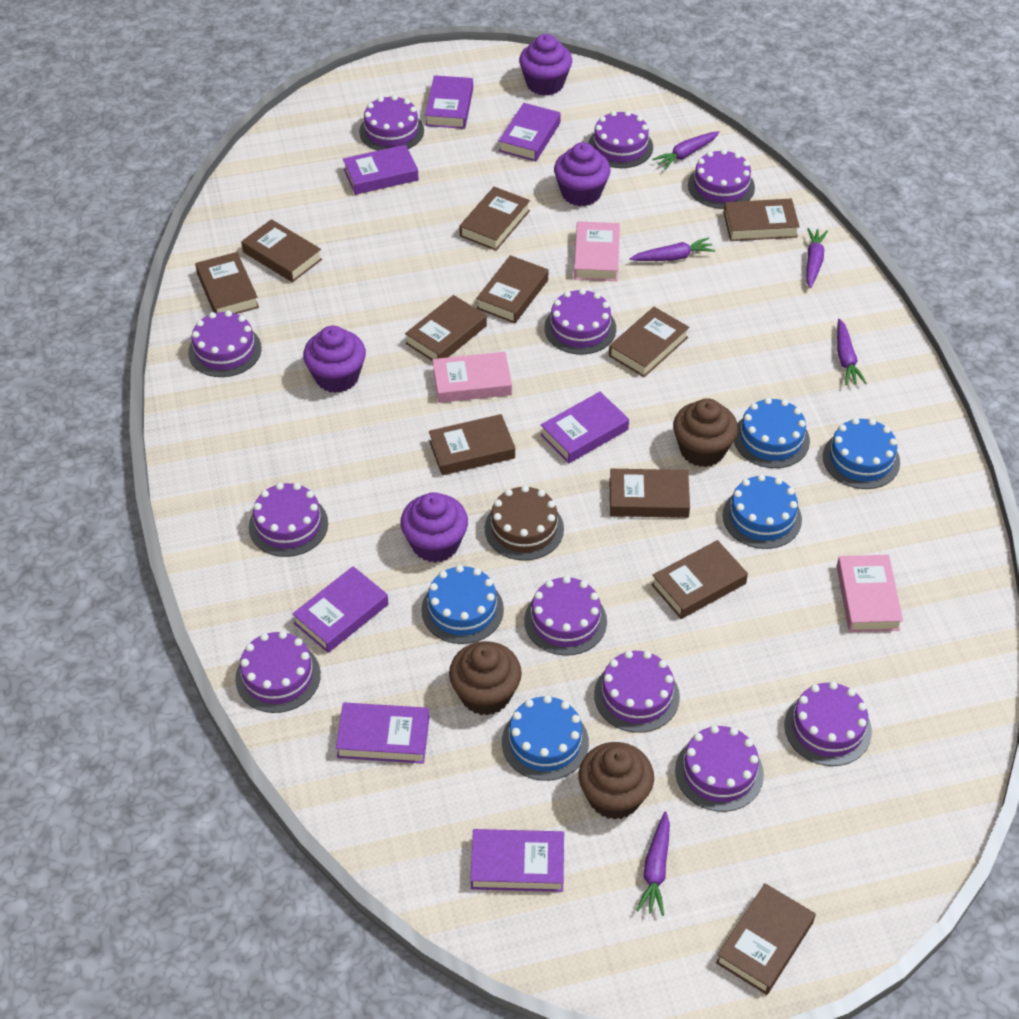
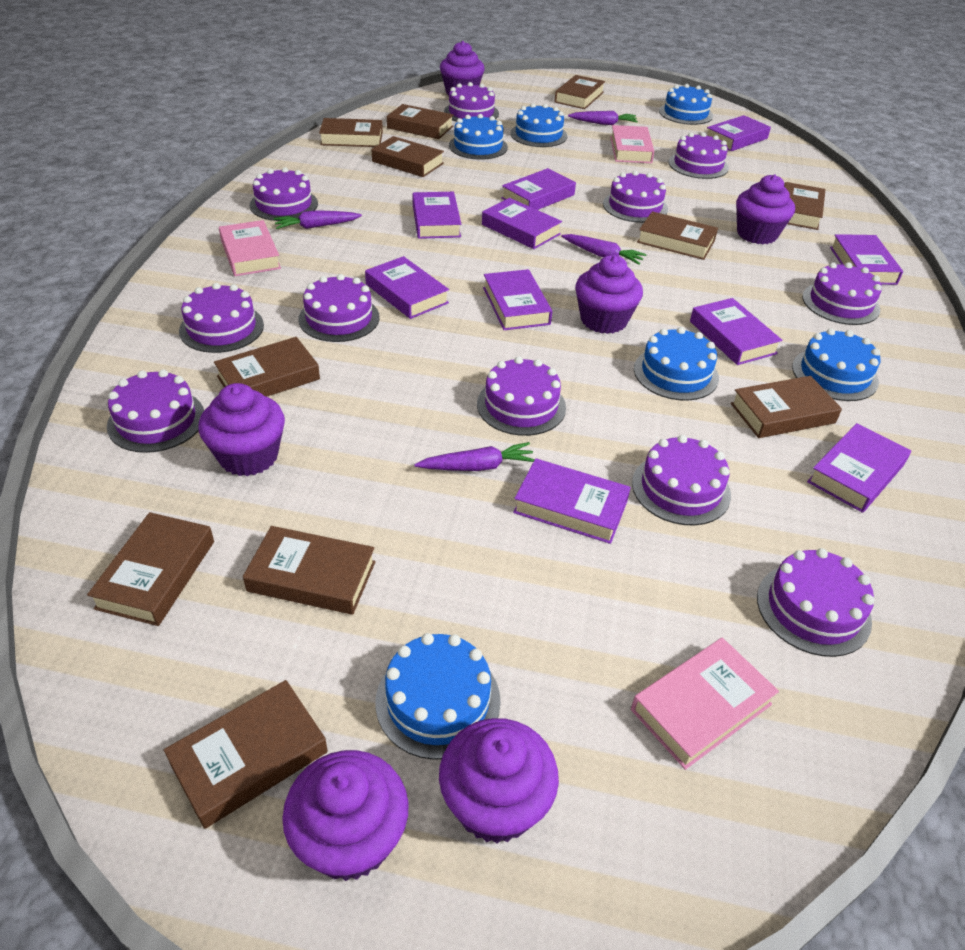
blue cake: [421,565,504,644] [502,695,589,781] [723,474,802,549] [734,397,810,468] [823,418,900,489] = 5 -> [375,633,501,760] [449,114,508,160] [510,103,567,147] [634,327,719,401] [659,84,713,125] [792,328,880,401] = 6
brown cake: [485,485,564,561] = 1 -> none = 0
brown cupcake: [449,641,522,716] [579,742,654,820] [673,398,738,467] = 3 -> none = 0
purple book: [292,566,388,653] [336,702,429,764] [343,144,419,195] [425,75,473,129] [471,829,564,892] [499,103,561,161] [540,392,629,463] = 7 -> [365,256,449,319] [412,192,461,239] [482,198,562,249] [483,269,552,330] [501,168,576,210] [513,458,631,544] [690,298,782,365] [707,115,771,151] [807,423,911,513] [830,234,903,285] = 10
purple carrot: [630,237,715,261] [636,811,670,916] [652,131,719,169] [806,228,828,288] [837,319,867,385] = 5 -> [274,210,362,229] [414,442,535,471] [561,234,647,265] [568,111,638,125] = 4
purple cupcake: [303,326,366,393] [400,492,468,563] [519,34,572,96] [554,142,611,206] = 4 -> [199,383,285,476] [282,750,409,881] [439,718,559,843] [440,41,485,96] [575,255,643,334] [736,174,795,244] = 6

